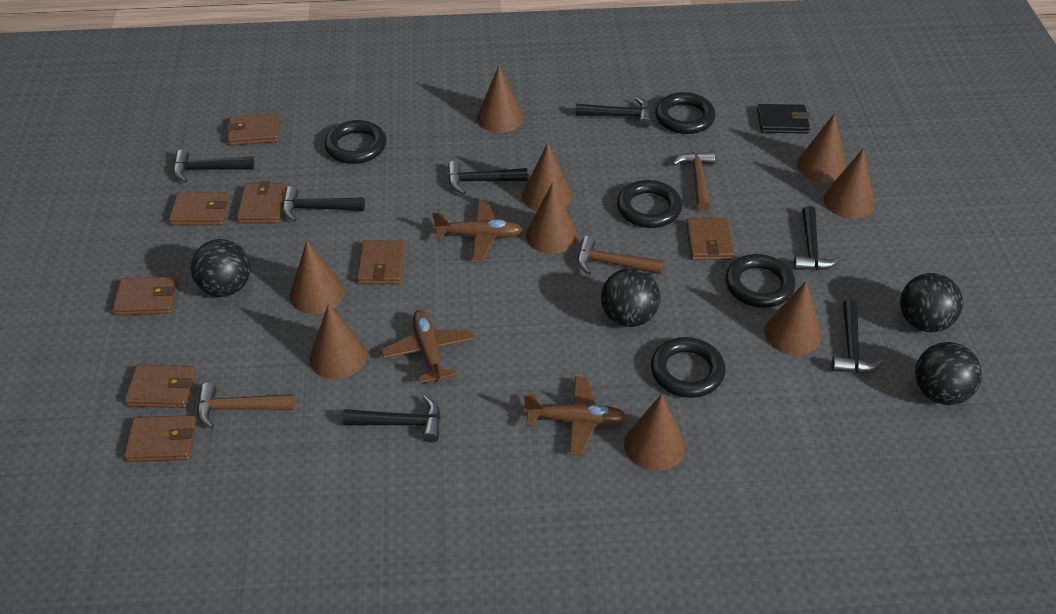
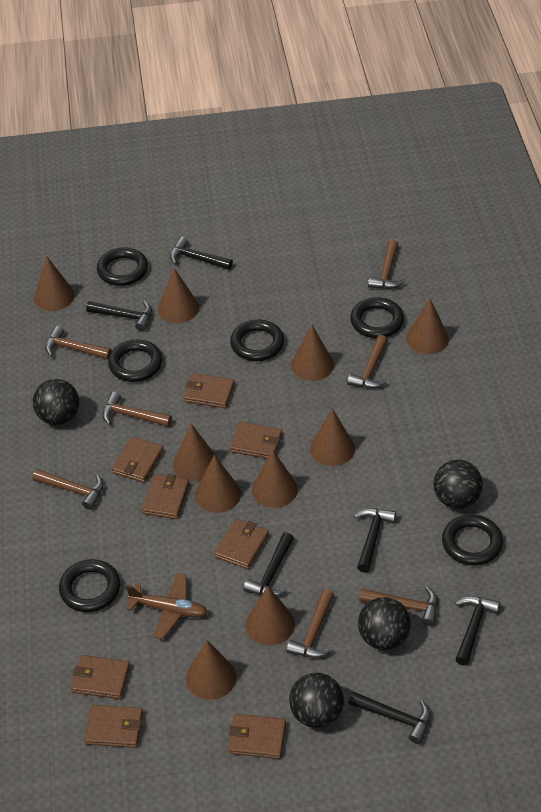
black hammer: [173,149,254,183] [282,186,365,222] [343,396,441,443] [448,161,528,194] [576,97,651,128] [793,206,841,270] [831,299,884,373] = 7 -> [86,301,152,331] [170,237,233,270] [243,532,294,596] [348,691,431,744] [354,508,396,573] [455,596,500,665] = 6
black ring: [324,120,386,164] [617,180,682,228] [651,337,725,398] [655,92,716,134] [725,254,796,308] = 5 -> [59,559,120,612] [97,247,148,286] [108,340,163,382] [230,320,284,361] [350,297,404,338] [442,514,503,566] = 6
black wallet: [757,104,810,134] = 1 -> none = 0
brown cone: [290,241,345,314] [309,304,367,379] [477,66,523,133] [522,143,572,211] [525,182,578,254] [624,394,685,471] [764,281,821,355] [797,113,847,182] [823,148,875,219] = 9 -> [34,256,75,311] [158,268,199,323] [173,424,216,481] [186,640,237,700] [195,455,241,513] [246,586,295,645] [252,450,298,508] [291,325,334,381] [310,409,355,466] [406,299,449,354] = 10
brown hammer: [197,383,295,429] [577,236,663,274] [673,151,715,211] = 3 -> [33,469,104,510] [45,326,112,359] [102,392,172,427] [286,589,334,658] [347,335,388,389] [359,586,438,626] [368,240,405,289] = 7
brown plane: [381,310,474,384] [432,201,523,260] [524,376,627,456] = 3 -> [126,573,208,639] = 1

